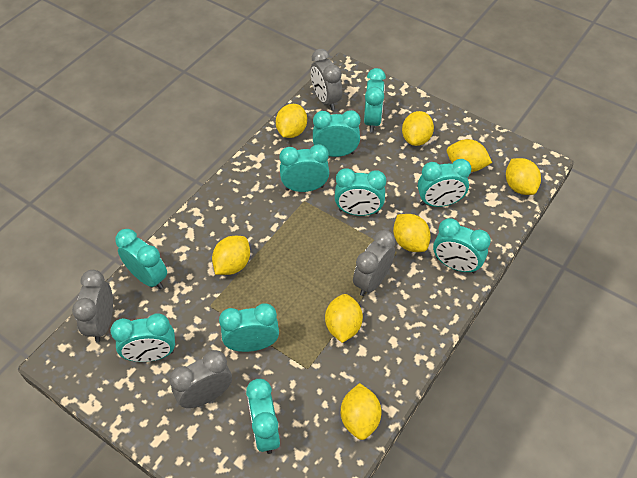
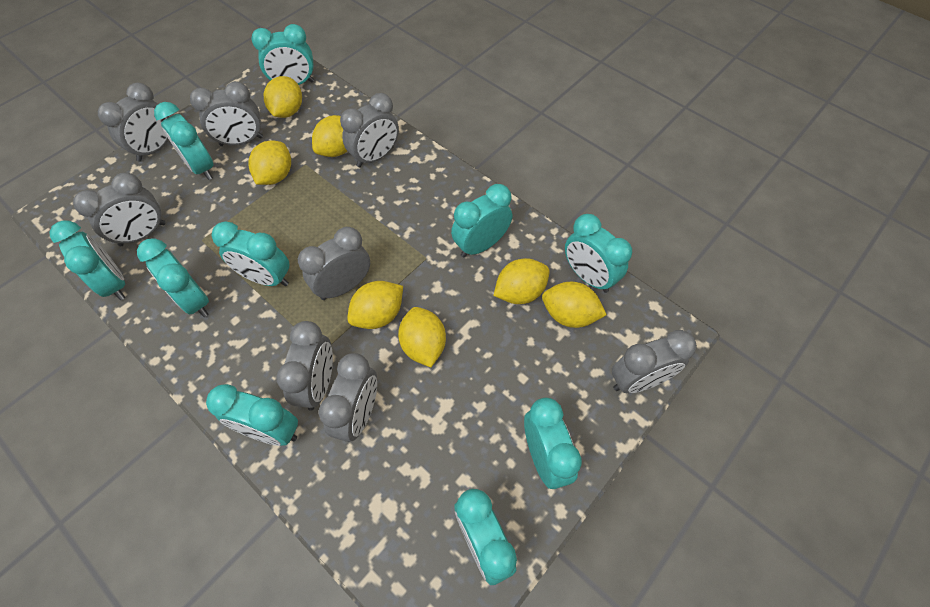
grey clock: [72,270,113,342] [169,350,232,408] [311,49,342,110] [353,230,395,296] = 4 -> [73,173,165,246] [98,83,169,161] [190,81,263,146] [276,321,333,411] [298,227,370,300] [319,353,377,442] [340,93,399,168] [612,330,697,393] = 8
yellow lemon: [212,236,250,275] [276,104,307,138] [325,294,363,343] [341,383,382,440] [393,214,431,252] [402,111,434,146] [447,139,492,172] [506,158,541,195] = 8 -> [248,140,291,185] [264,76,302,118] [312,115,347,157] [347,281,403,329] [398,307,446,367] [493,258,550,304] [542,282,607,328] = 7

